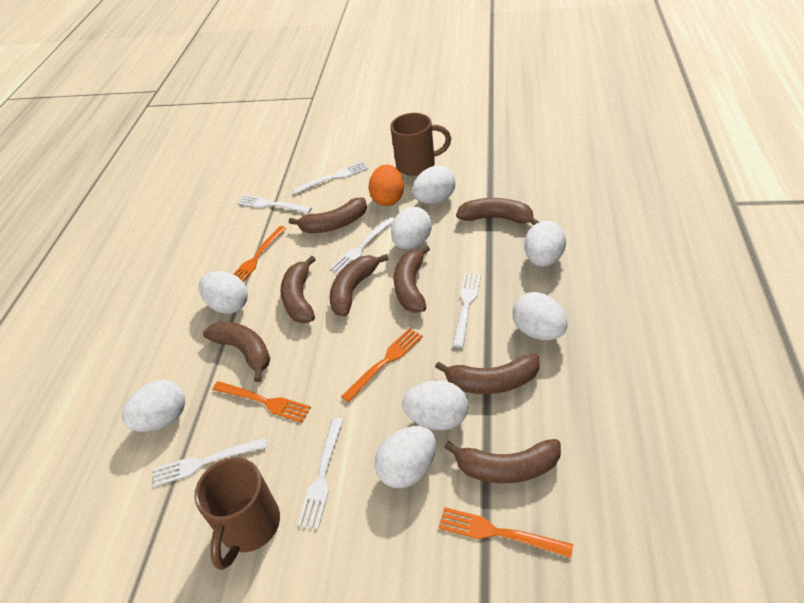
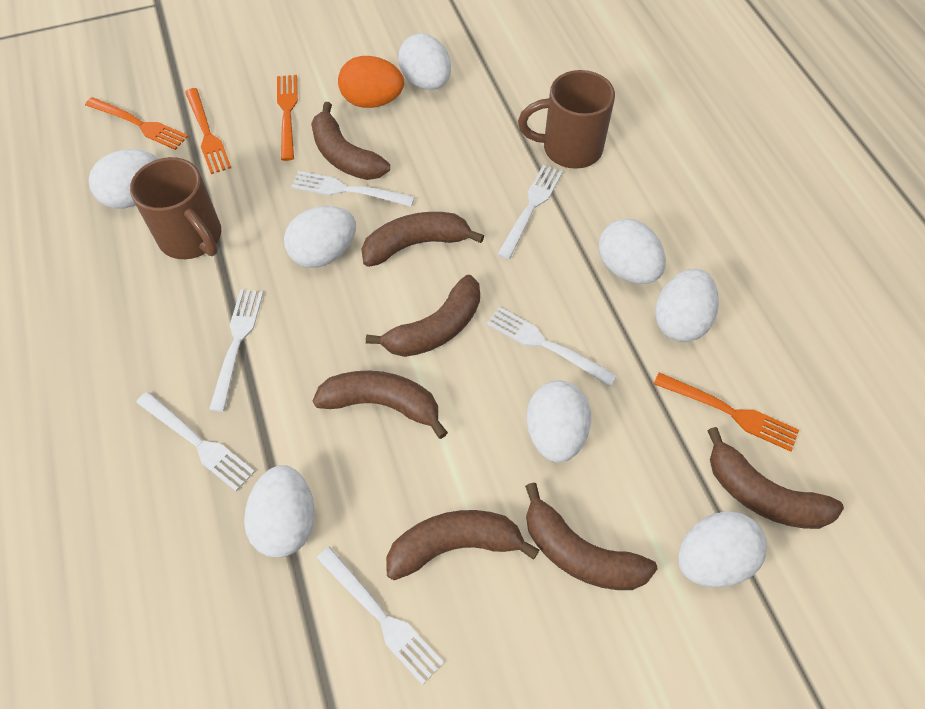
brown banana: [203,321,270,382] [281,256,316,323] [289,198,367,233] [330,254,389,317] [394,245,430,313] [435,354,540,394] [444,439,561,483] [456,198,539,225] = 8 -> [311,102,390,180] [313,370,448,439] [361,212,484,267] [366,275,480,357] [386,510,539,580] [525,483,658,590] [707,427,844,529] = 7

